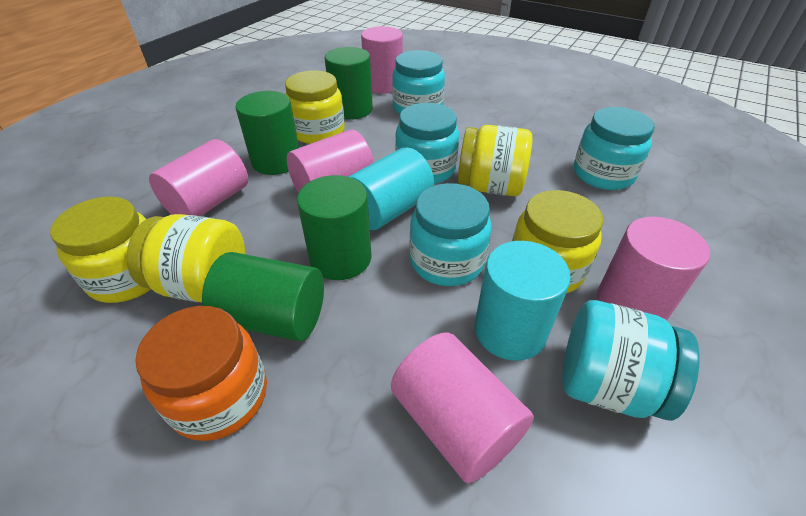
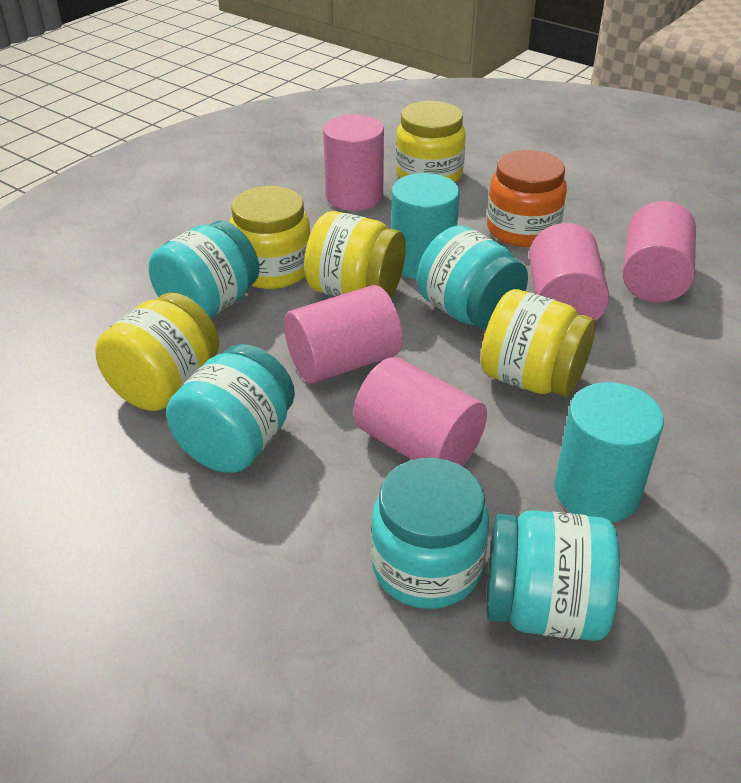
green cylinder: [202,252,324,342] [235,91,299,175] [297,175,371,280] [325,47,373,120] = 4 -> none = 0

